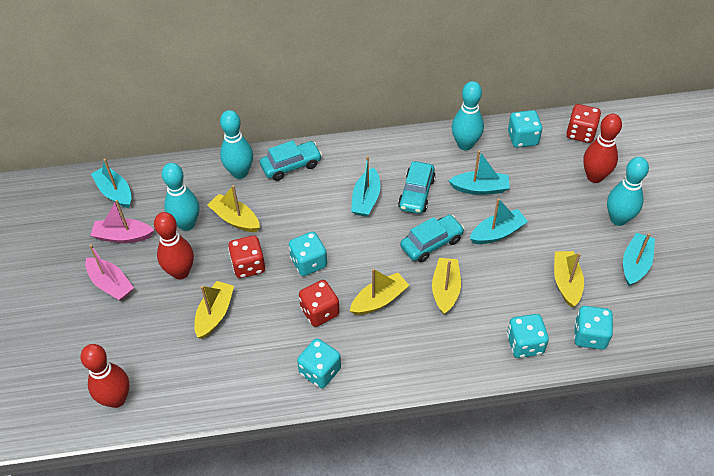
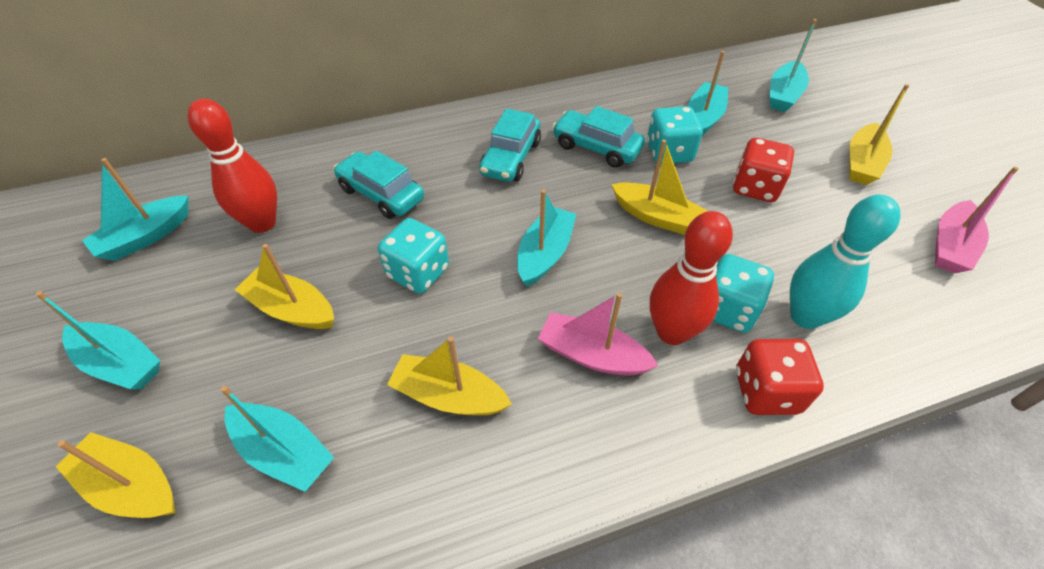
red bowling pin: [80,344,130,408] [154,212,194,279] [583,114,622,183] = 3 -> [188,99,277,233] [650,211,733,345] = 2
red dice: [228,235,265,278] [299,280,340,327] [567,104,601,143] = 3 -> [733,138,794,202] [736,339,824,415] = 2
turquoise boat: [91,159,131,208] [351,156,381,217] [448,150,510,195] [470,198,528,244] [623,233,655,286] = 5 -> [36,291,160,390] [82,158,189,261] [221,386,334,492] [517,190,576,287] [688,51,728,136] [770,19,817,112] = 6
turquoise bowling pin: [162,163,199,231] [220,110,253,179] [452,81,484,151] [607,157,649,226] = 4 -> [790,195,900,329] = 1
turquoise dice: [289,232,327,276] [297,338,341,388] [507,314,549,358] [508,110,543,148] [574,306,613,350] = 5 -> [378,218,449,294] [647,106,703,164] [713,254,774,333] = 3

